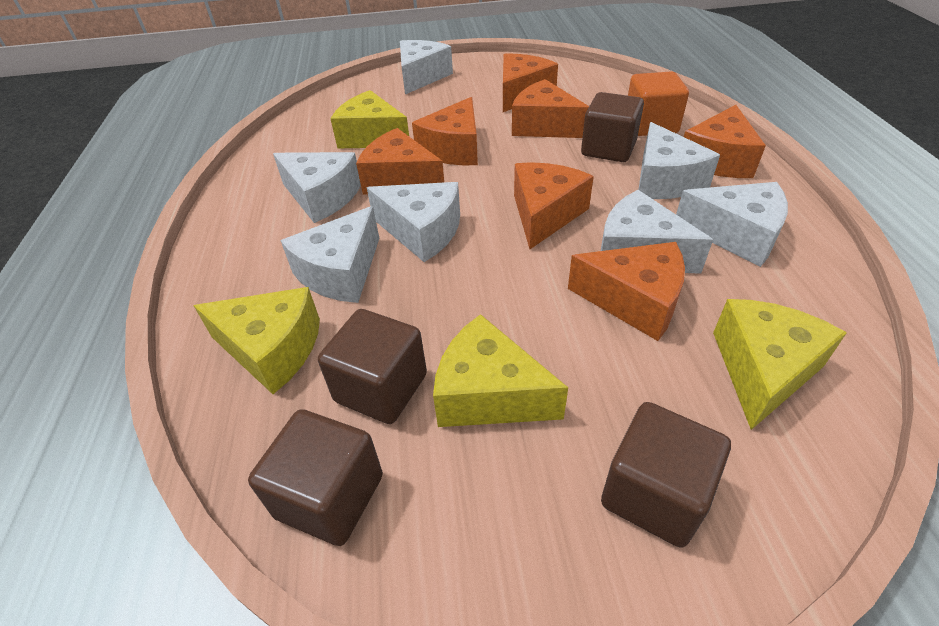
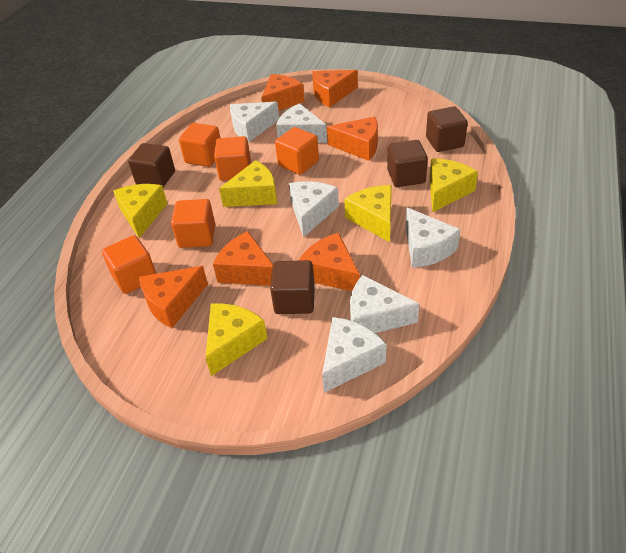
orange cheese: [356,128,444,195] [412,97,478,165] [503,54,558,112] [512,79,589,138] [514,162,594,249] [568,242,685,341] [684,105,766,178] = 7 -> [139,266,208,328] [213,231,273,286] [261,74,304,111] [299,233,360,291] [312,70,358,107] [327,117,378,161] = 6
orange cube: [628,71,689,136] = 1 -> [102,235,156,294] [171,199,215,248] [179,123,220,167] [214,136,251,181] [275,127,319,175] = 5
white cheese: [273,152,361,223] [281,206,379,303] [367,182,460,262] [400,40,453,95] [601,190,713,274] [638,122,720,199] [676,182,788,267] = 7 -> [230,102,279,142] [276,103,327,143] [289,181,339,237] [322,317,386,393] [350,275,419,333] [406,208,461,268] = 6
yellow cheese: [193,287,320,394] [330,90,409,148] [433,314,568,427] [713,299,847,430] = 4 -> [113,184,168,238] [205,303,268,376] [219,160,277,207] [344,185,392,242] [429,158,478,213] = 5

